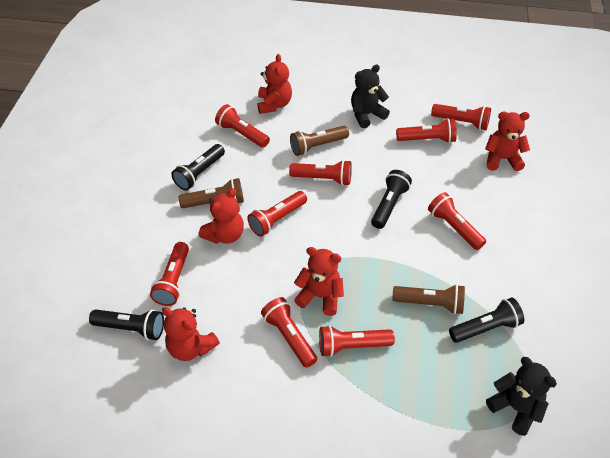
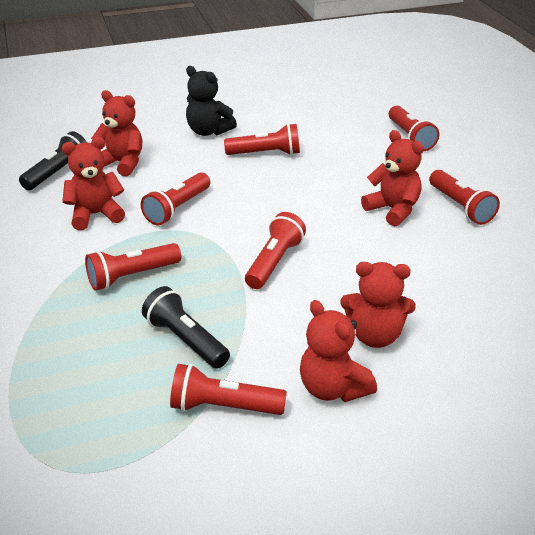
black flashlight: [89,309,164,340] [172,144,225,190] [371,170,412,229] [449,298,524,343] = 4 -> [19,131,87,190] [142,286,230,369] = 2
black teddy bear: [351,64,390,128] [486,357,557,436] = 2 -> [186,66,237,136] = 1
brown flashlight: [179,178,244,208] [290,126,349,156] [392,284,465,314] = 3 -> none = 0
red flashlight: [150,242,189,306] [215,104,270,148] [247,191,307,237] [261,297,317,368] [289,160,352,186] [319,325,395,357] [396,118,457,143] [428,192,486,250] [431,104,491,130] = 9 -> [85,243,181,291] [141,172,210,225] [170,364,287,415] [224,123,300,155] [245,212,306,289] [389,106,439,151] [429,170,500,225] = 7

